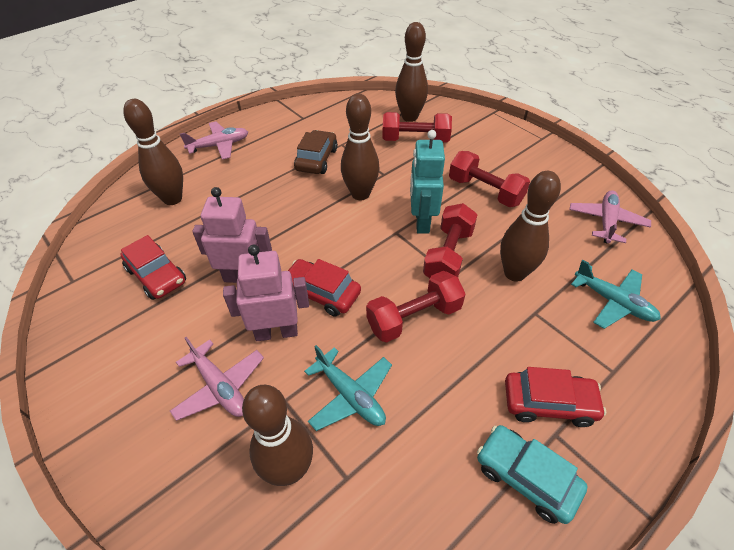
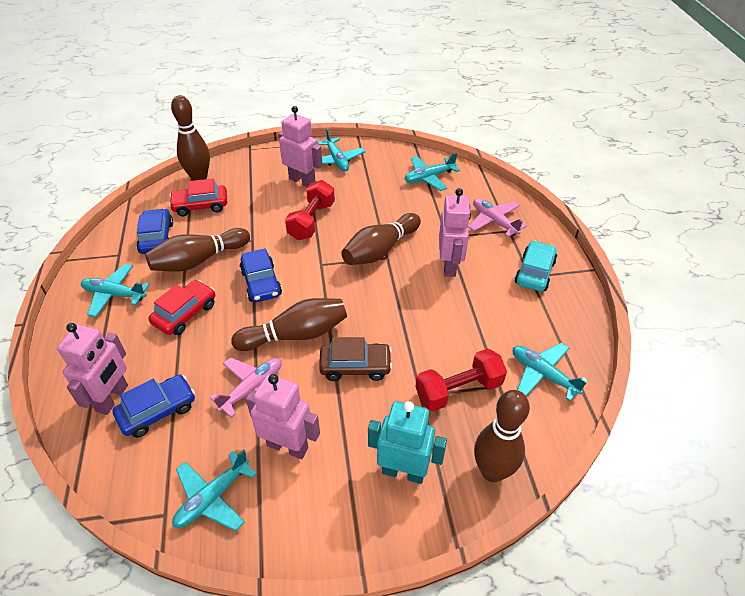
blue car: none = 0 -> [112,374,195,438] [137,208,173,254] [239,248,282,302] = 3
pink plane: [170,337,264,421] [180,122,248,160] [569,190,651,243] = 3 -> [210,357,282,418] [468,198,527,237] = 2
pink robot: [192,187,272,283] [223,245,309,341] = 2 -> [57,323,128,415] [246,374,320,459] [278,106,323,187] [439,188,471,277] = 4
red car: [120,235,186,300] [288,259,361,317] [505,367,606,427] = 3 -> [148,280,215,335] [169,179,227,216] = 2
red dumbbell: [366,271,465,342] [382,112,452,142] [423,203,478,278] [449,151,530,207] = 4 -> [285,180,335,240] [416,348,507,411] = 2
turquoise plane: [304,345,392,431] [571,260,661,329] = 2 -> [81,264,150,317] [172,449,257,531] [318,128,366,171] [404,153,460,191] [513,343,588,401] = 5

